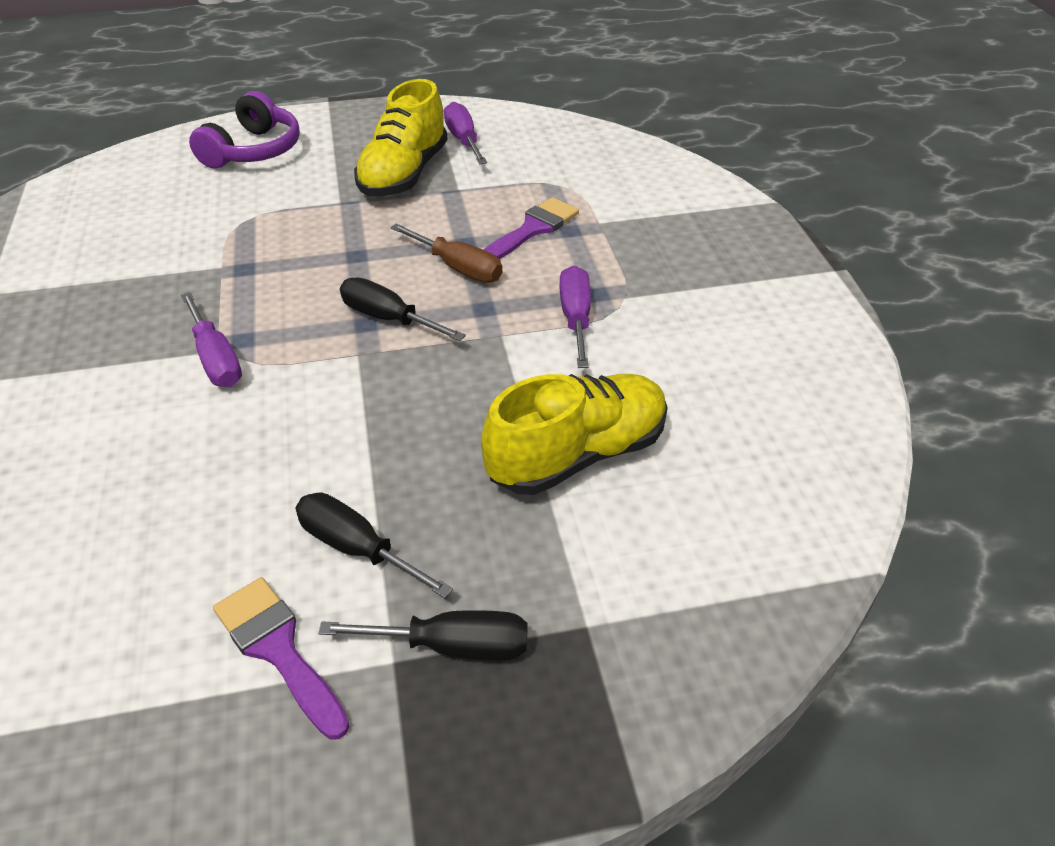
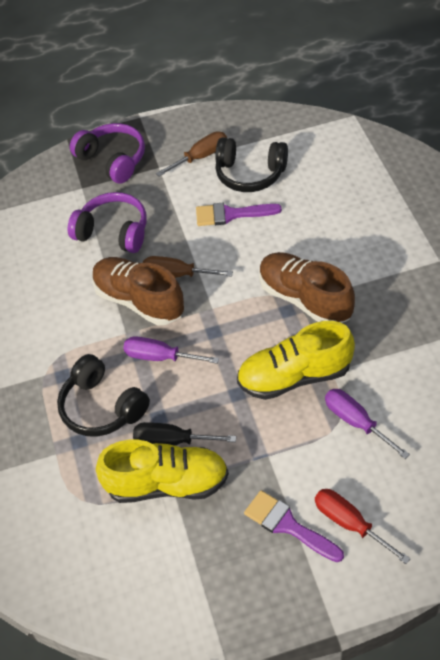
black headphones: none = 0 -> [57,354,150,437] [215,137,288,192] = 2
black screwdriver: [295,493,453,598] [318,610,528,660] [340,277,466,341] = 3 -> [133,422,236,446] = 1
brown screwdriver: [390,223,502,283] = 1 -> [143,256,233,278] [156,131,227,176] = 2
brown shoe: none = 0 -> [92,257,184,325] [259,252,355,323] = 2
purple headphones: [189,91,300,169] = 1 -> [68,192,147,253] [70,123,145,183] = 2
purple screwdriver: [181,292,242,387] [444,102,487,164] [560,265,591,368] = 3 -> [123,336,219,364] [325,389,410,459] = 2
red screwdriver: none = 0 -> [315,489,411,564] = 1

